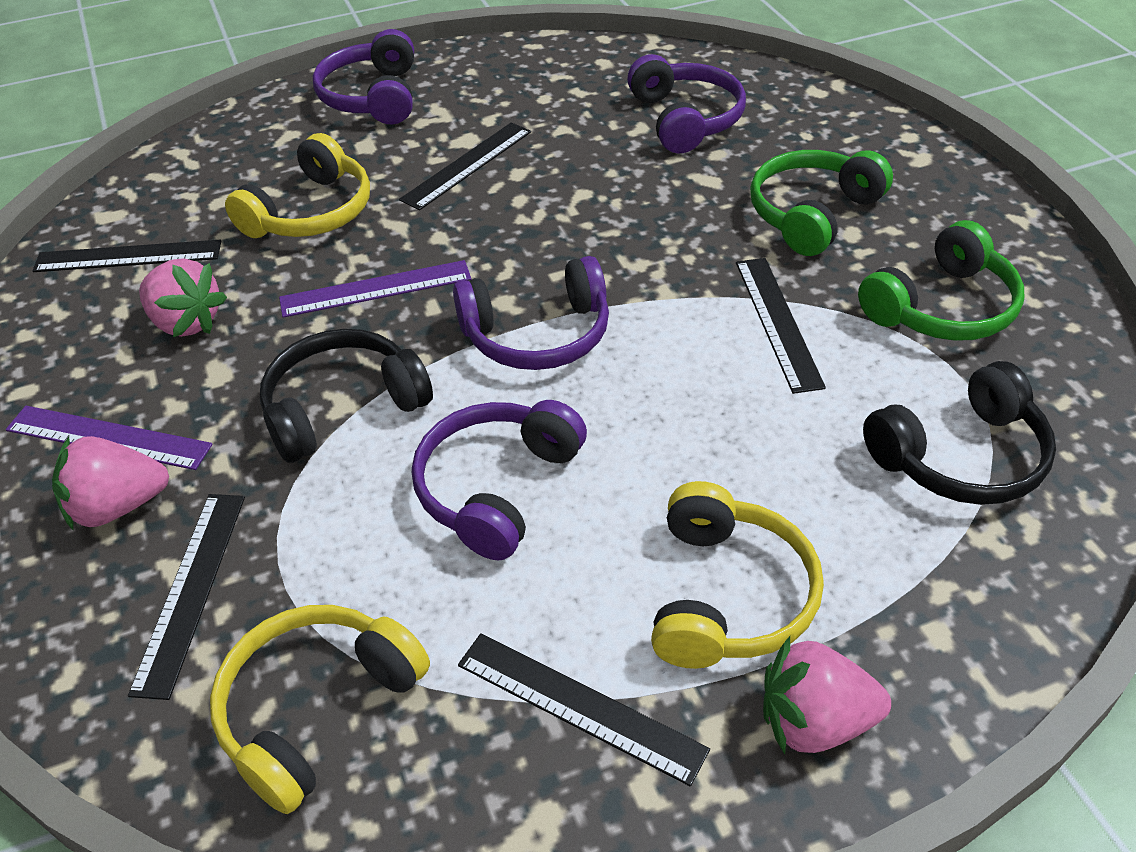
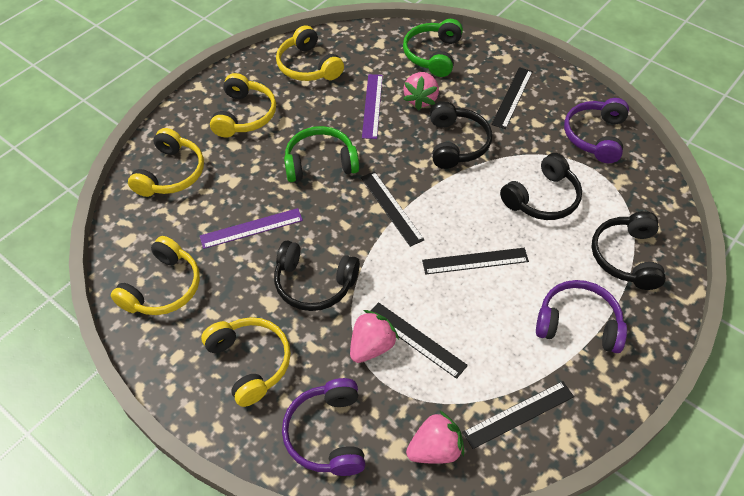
black headphones: [260,329,433,463] [863,361,1056,505] = 2 -> [274,241,360,311] [430,101,492,169] [500,153,582,220] [591,211,666,290] = 4
purple headphones: [313,29,414,124] [412,400,587,561] [453,256,609,370] [627,54,746,153] = 4 -> [282,378,365,476] [536,280,627,353] [564,98,629,163] = 3
yellow headphones: [210,605,430,814] [225,133,370,238] [651,481,824,669] = 3 -> [111,236,200,315] [128,128,204,197] [201,317,291,407] [210,73,276,137] [276,25,344,81] = 5

